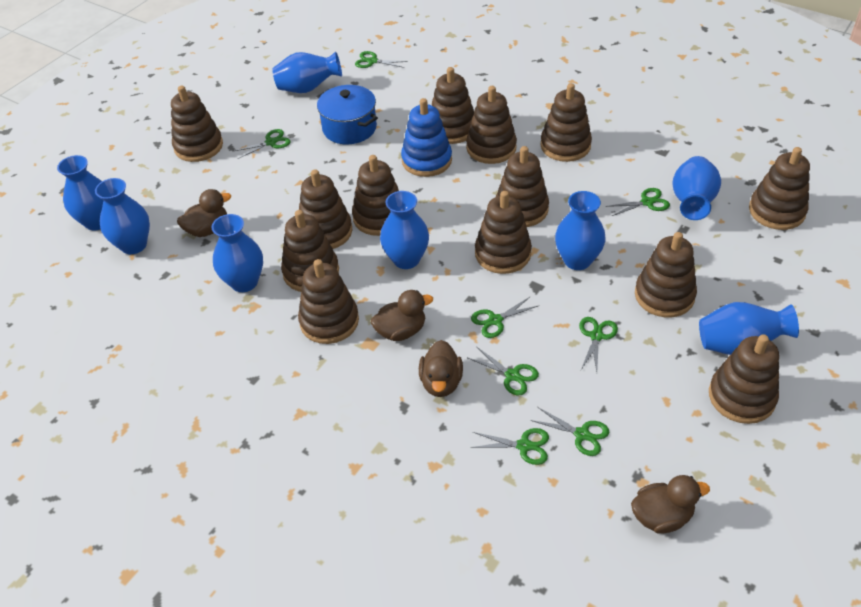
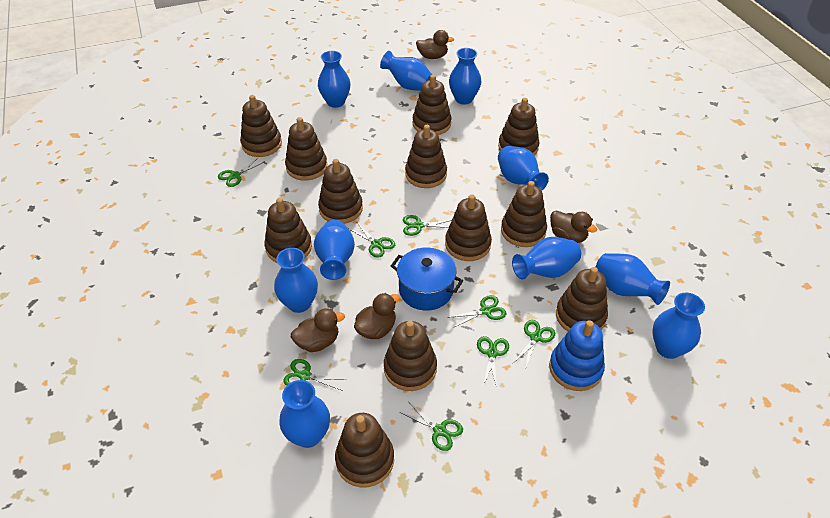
blue vase: [57,155,103,231] [95,178,150,254] [212,214,263,292] [272,52,342,93] [380,191,429,269] [555,191,605,270] [672,156,721,220] [699,302,799,355] = 8 -> [274,248,318,313] [279,380,330,448] [314,220,355,280] [318,51,351,108] [380,51,432,91] [449,48,481,105] [498,146,549,191] [512,237,581,280] [596,253,670,305] [652,293,705,359] = 10
brown stacking toy: [171,86,223,162] [281,210,339,292] [298,259,359,344] [299,169,352,249] [352,155,399,236] [432,67,474,144] [466,86,517,164] [475,191,532,274] [496,146,549,227] [540,83,592,162] [635,232,697,318] [709,334,779,424] [749,147,810,230] = 13 -> [240,95,282,157] [265,198,312,263] [285,117,327,181] [318,159,363,224] [335,413,394,488] [384,320,437,391] [405,125,447,188] [413,75,452,135] [445,194,492,261] [498,98,540,156] [501,181,547,247] [556,267,608,331] = 12

